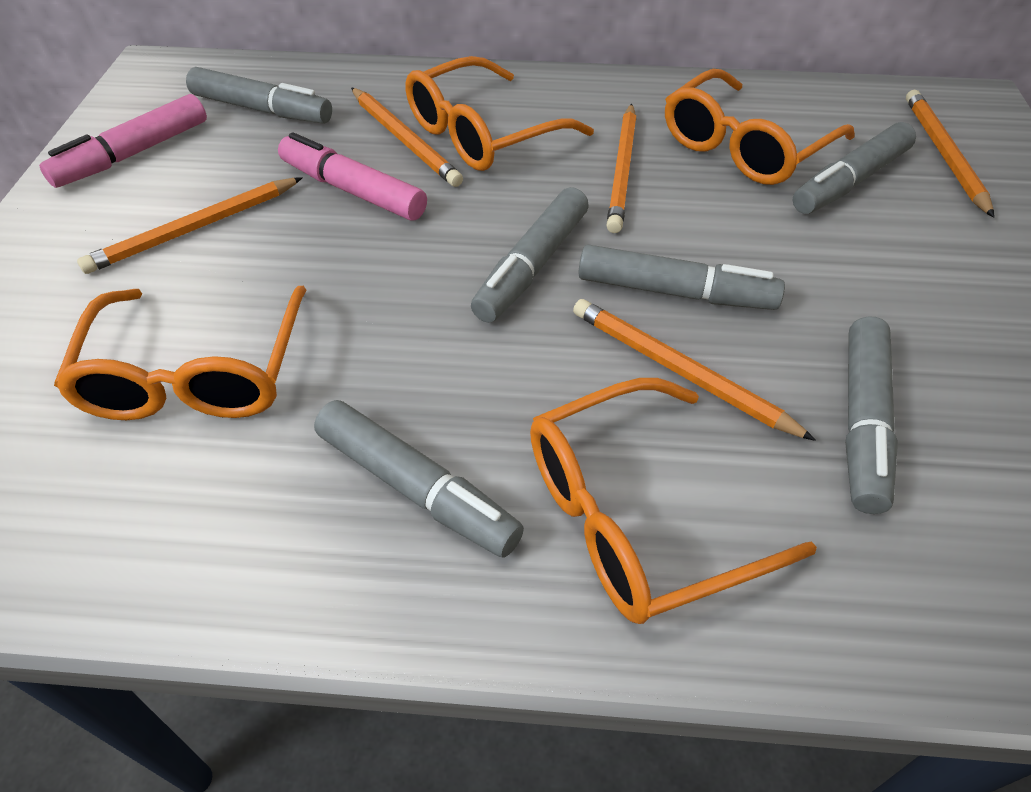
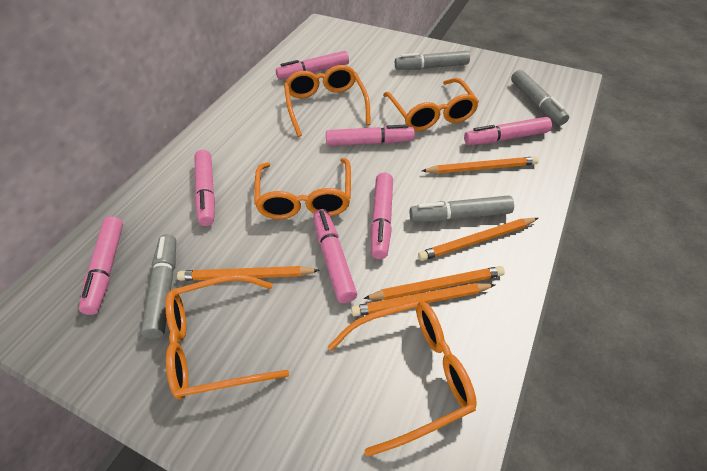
grey marker: [186,67,332,124] [314,400,524,557] [471,187,589,323] [578,245,785,310] [792,122,916,214] [845,316,898,514] = 6 -> [141,234,176,339] [395,51,470,70] [410,195,514,222] [511,70,569,125] = 4
orange glasses: [54,286,307,420] [405,56,594,171] [530,378,817,624] [665,69,855,185] = 4 -> [165,275,289,399] [254,158,351,219] [284,65,371,137] [328,300,477,457] [383,78,479,131] = 5
pink marker: [39,94,207,188] [278,132,427,220] = 2 -> [79,216,123,315] [194,150,215,226] [276,51,349,80] [313,209,357,303] [326,124,415,146] [371,173,393,259] [464,117,552,145] = 7

